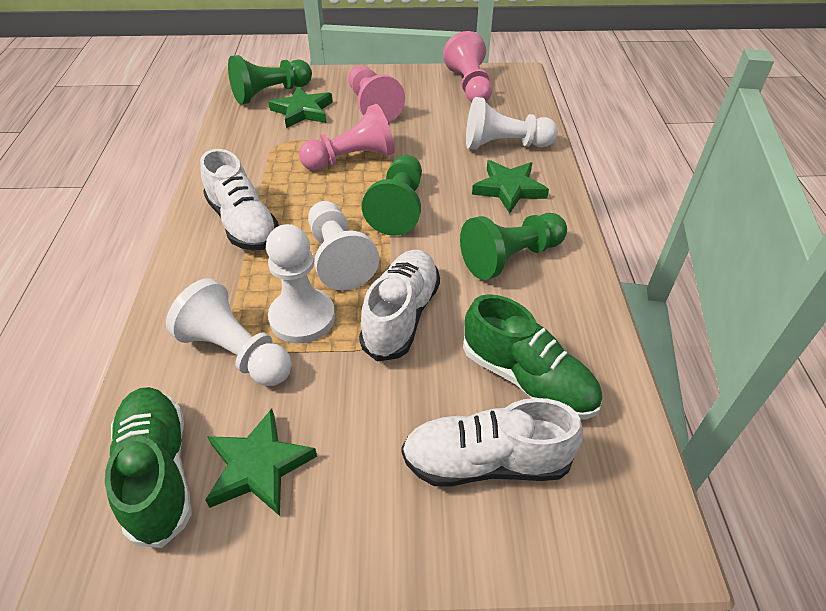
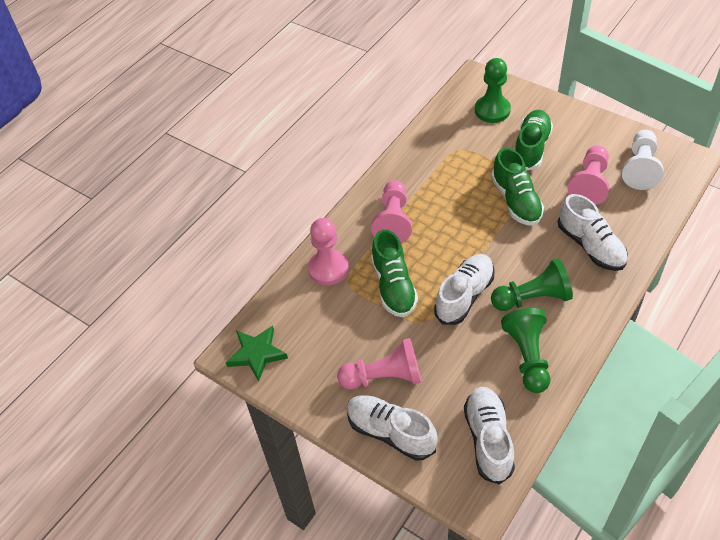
green shoe: [105,387,192,548] [463,294,602,419] = 2 -> [371,230,418,317] [491,148,544,226] [515,110,553,171] = 3
green star: [205,409,317,516] [268,86,333,128] [472,160,549,213] = 3 -> [226,325,288,382] = 1
pink pawn: [299,104,395,171] [348,65,405,123] [443,31,492,102] = 3 -> [308,218,349,285] [337,338,421,390] [371,180,412,243] [567,145,609,205] = 4
white pawn: [166,278,292,386] [266,224,335,343] [308,201,379,291] [466,97,558,150] = 4 -> [622,130,664,190] = 1
white shoe: [200,149,279,251] [359,250,440,362] [401,398,583,487] = 3 -> [347,395,438,461] [434,254,494,325] [464,387,515,485] [558,194,628,271] = 4

